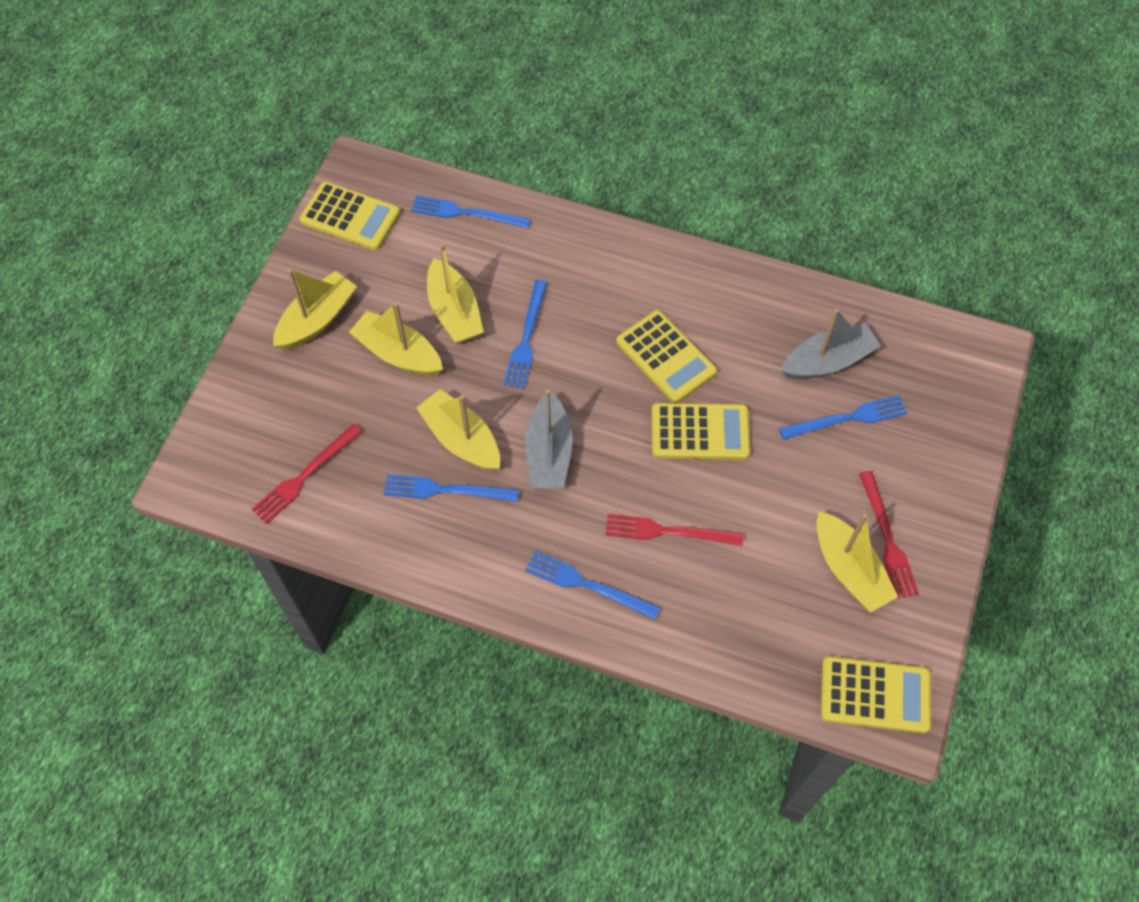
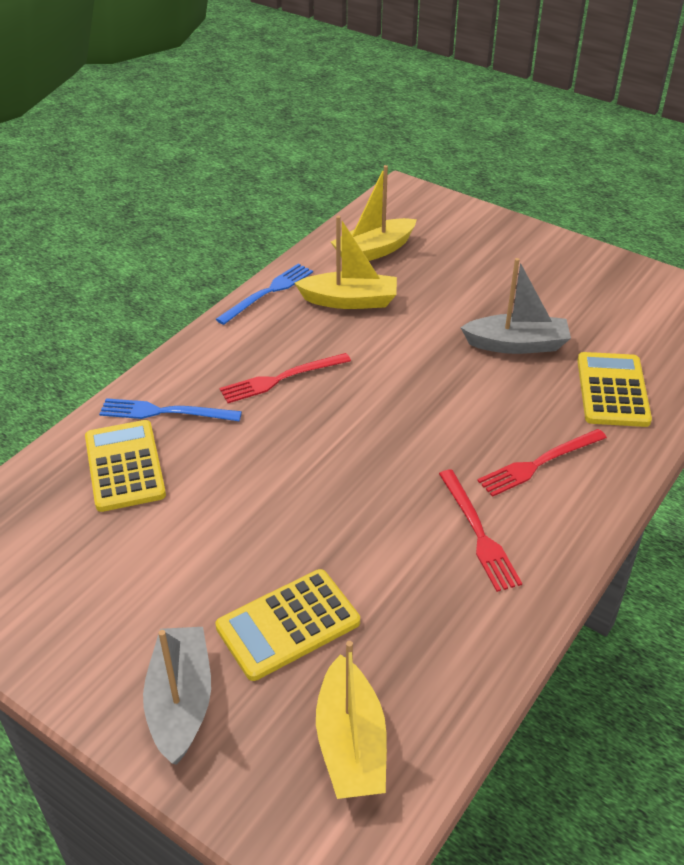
blue fork: [384,474,519,502] [411,195,530,228] [503,280,548,389] [525,551,660,620] [779,395,907,440] = 5 -> [99,398,242,421] [216,263,313,325] = 2
yellow boat: [273,269,357,350] [349,302,443,376] [416,389,500,471] [427,244,484,343] [816,512,898,613] = 5 -> [295,216,397,309] [316,641,387,799] [331,165,417,261] = 3
yellow calculator: [300,181,400,250] [616,310,717,403] [652,403,750,460] [820,656,931,733] = 4 -> [85,420,166,512] [215,569,360,681] [577,352,652,427] = 3

